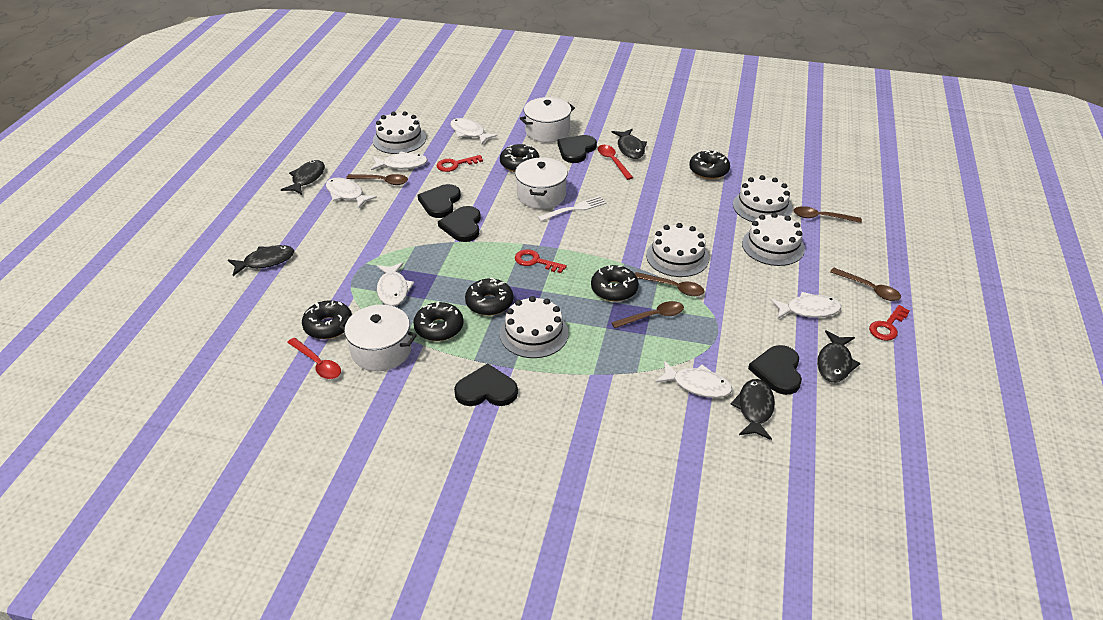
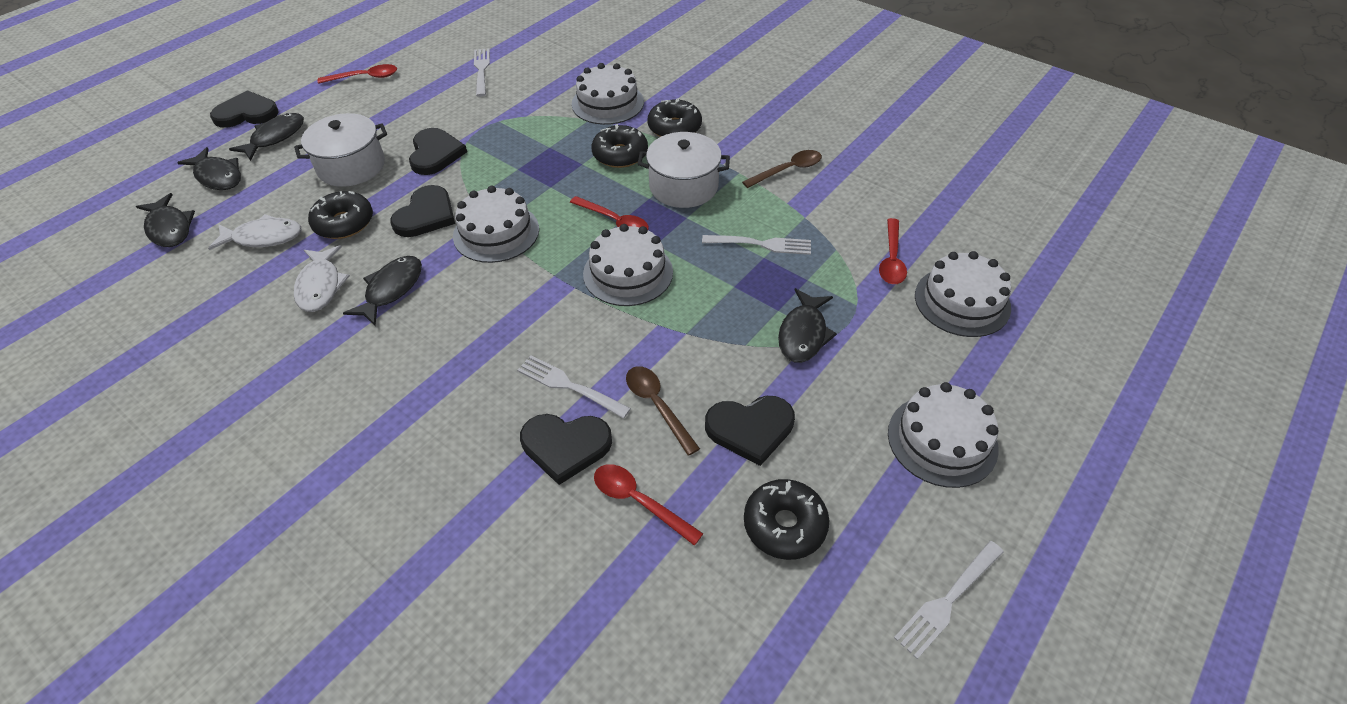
black donut: [302,300,352,339] [413,301,464,341] [465,278,513,316] [500,144,540,172] [591,265,639,302] [689,150,730,179] = 6 -> [308,191,373,239] [591,124,648,168] [647,98,702,137] [744,479,829,560] = 4
brown spoon: [346,174,408,185] [611,301,684,328] [635,272,704,296] [793,206,862,223] [830,268,901,301] = 5 -> [626,366,700,456] [742,150,822,188] = 2
red key: [437,155,483,172] [515,249,567,273] [869,305,910,341] = 3 -> none = 0
red spoon: [287,338,341,379] [598,145,633,180] = 2 -> [318,64,397,84] [570,196,649,230] [594,464,703,546] [879,218,907,284] = 4
white fish: [326,178,377,208] [371,152,427,170] [377,262,414,306] [450,118,498,144] [655,361,732,398] [771,292,841,319] = 6 -> [208,214,301,250] [294,245,350,312] = 2
white fork: [538,196,607,221] = 1 -> [474,49,490,97] [517,355,631,419] [702,235,811,255] [894,541,1004,659] = 4
white pot: [339,305,417,371] [515,158,568,209] [520,97,575,143] = 3 -> [294,113,387,187] [638,132,730,208] = 2

